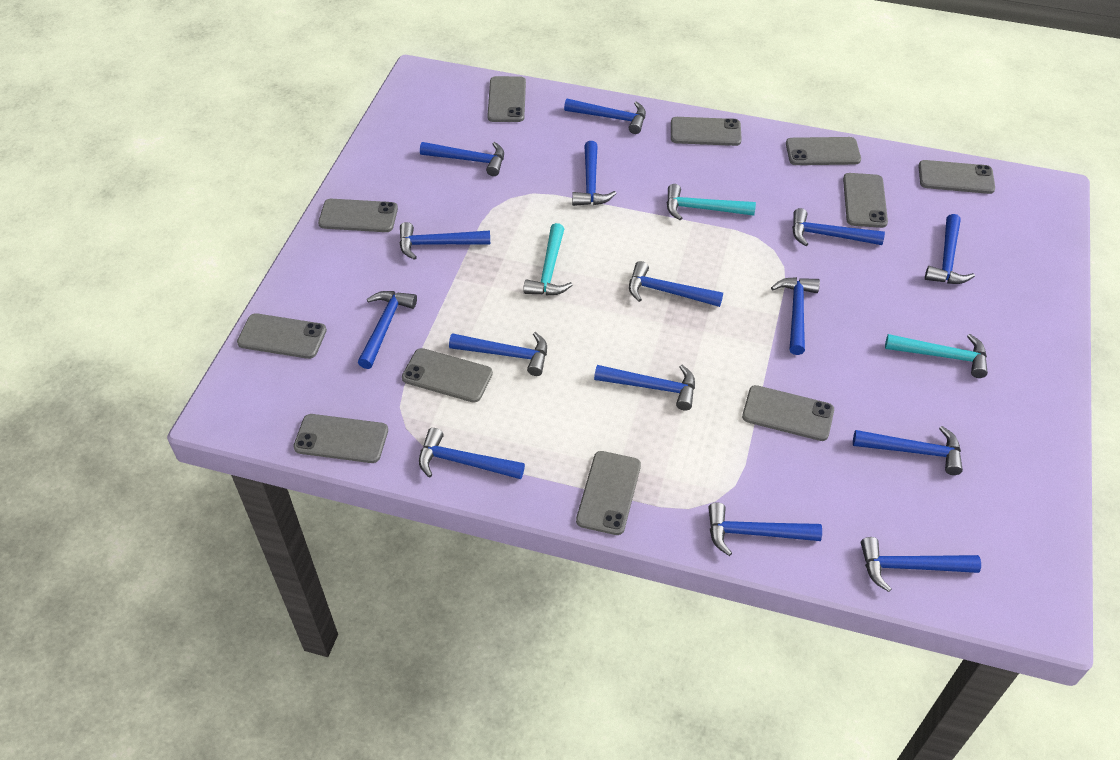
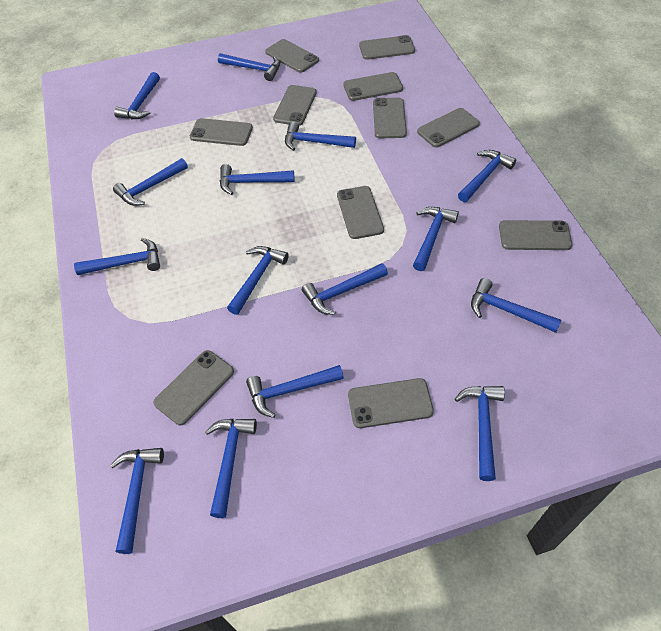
turquoise hammer: [523,223,573,296] [667,184,756,220] [885,334,988,378] = 3 -> none = 0

